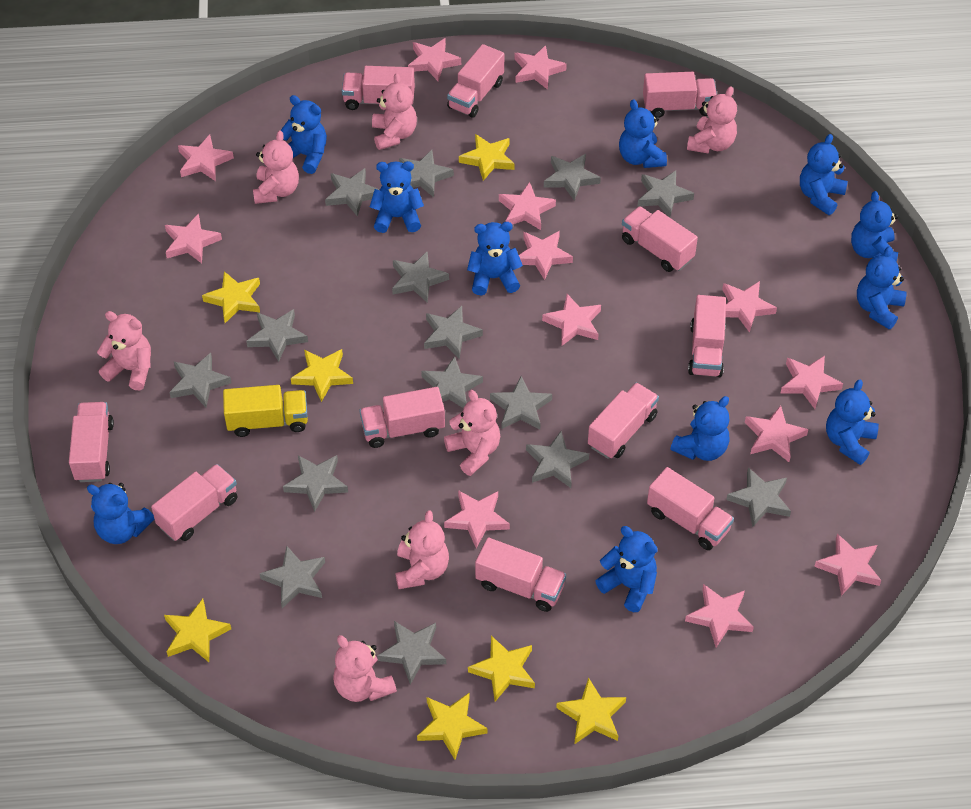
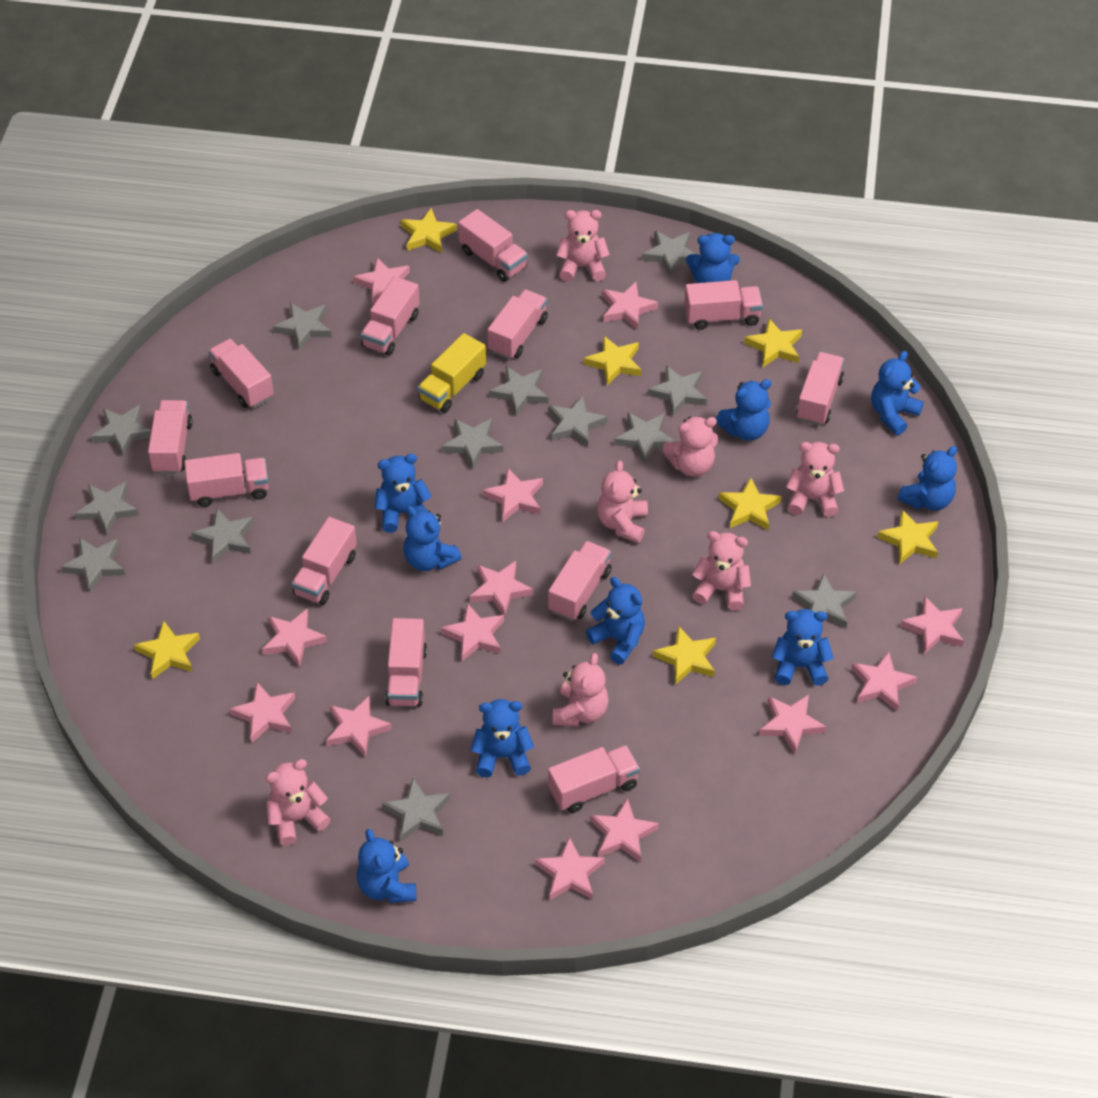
blue teddy bear: [87,483,155,544] [281,95,327,174] [370,161,424,233] [467,222,523,296] [595,526,658,612] [619,99,667,168] [670,396,730,461] [800,134,848,215] [826,379,879,465] [851,191,898,262] [857,246,907,329] = 11 -> [357,829,417,903] [375,454,432,533] [404,506,462,571] [471,699,534,777] [586,577,645,664] [686,233,740,283] [716,379,771,441] [772,609,834,686] [871,351,924,435] [897,446,957,511] = 10
grey star: [169,353,231,407] [246,309,308,362] [259,546,325,608] [283,455,348,512] [325,168,380,217] [377,621,446,685] [392,251,449,303] [399,150,454,197] [421,356,483,408] [424,306,483,359] [490,376,552,429] [526,431,589,488] [544,154,601,201] [637,171,694,217] [726,467,791,527] = 15 -> [61,538,125,592] [75,482,139,535] [91,405,151,456] [191,508,254,563] [273,302,332,350] [382,778,450,841] [442,418,503,469] [489,366,549,416] [549,396,607,447] [614,412,675,463] [642,231,695,276] [648,366,707,416] [792,573,857,628] = 13
pink truck: [69,402,114,482] [151,464,237,541] [342,66,415,110] [359,387,445,448] [447,44,504,118] [475,538,566,612] [588,383,659,459] [622,206,698,272] [643,72,717,118] [647,467,734,550] [688,295,726,377] = 11 -> [148,400,193,474] [184,453,269,507] [208,339,274,408] [292,517,357,605] [361,276,420,356] [385,618,427,707] [458,209,528,282] [488,289,548,359] [548,541,612,621] [548,745,640,813] [684,280,763,330] [796,352,844,426] = 12

